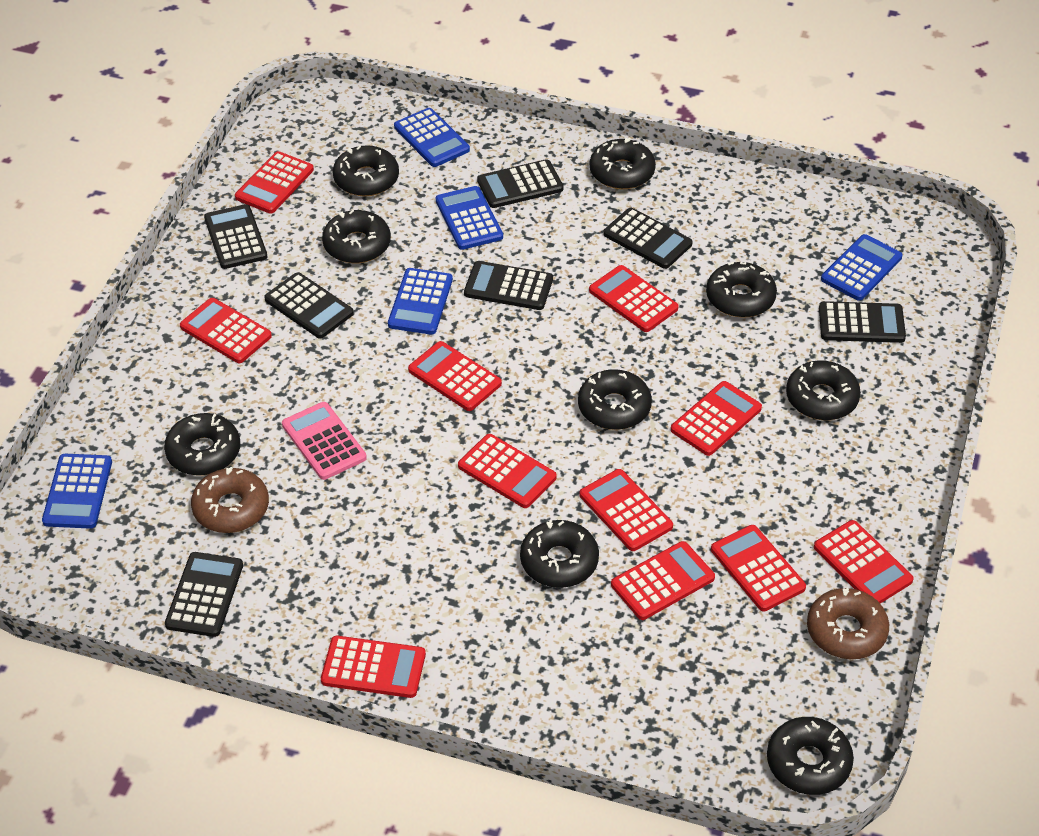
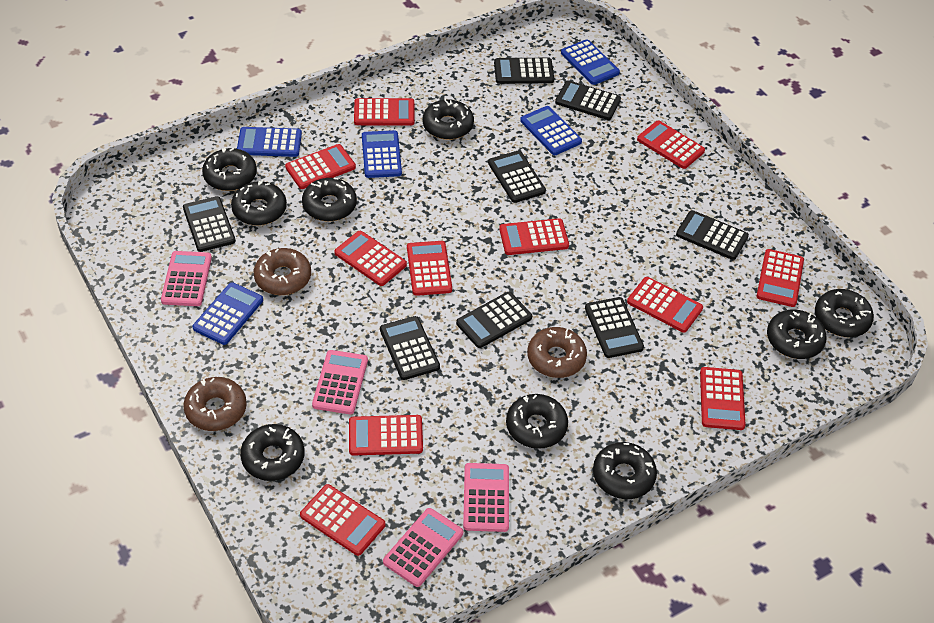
black calculator: [165,552,243,637] [204,204,267,269] [264,272,354,339] [464,261,553,310] [477,159,564,208] [603,208,693,269] [819,301,906,343] = 7 -> [183,196,236,252] [380,316,440,380] [456,292,532,348] [488,150,546,203] [494,58,554,84] [555,80,621,120] [585,297,644,358] [676,210,749,260] = 8
brown donut: [191,467,269,533] [807,587,889,659] = 2 -> [183,377,247,431] [254,248,311,295] [527,327,587,378] = 3
pink calculator: [282,402,367,480] = 1 -> [161,251,212,306] [312,350,368,414] [383,508,463,587] [463,463,509,532] = 4

